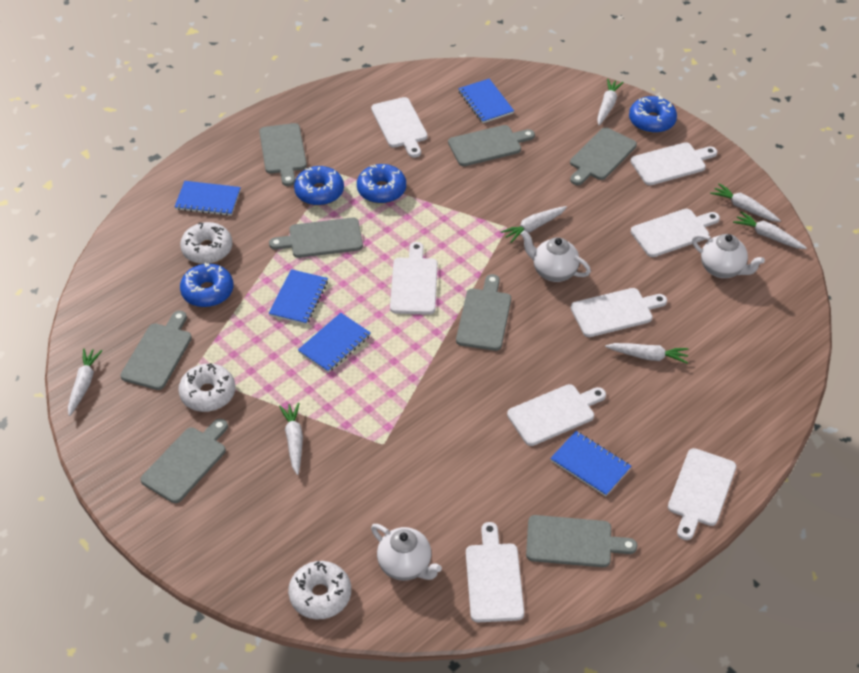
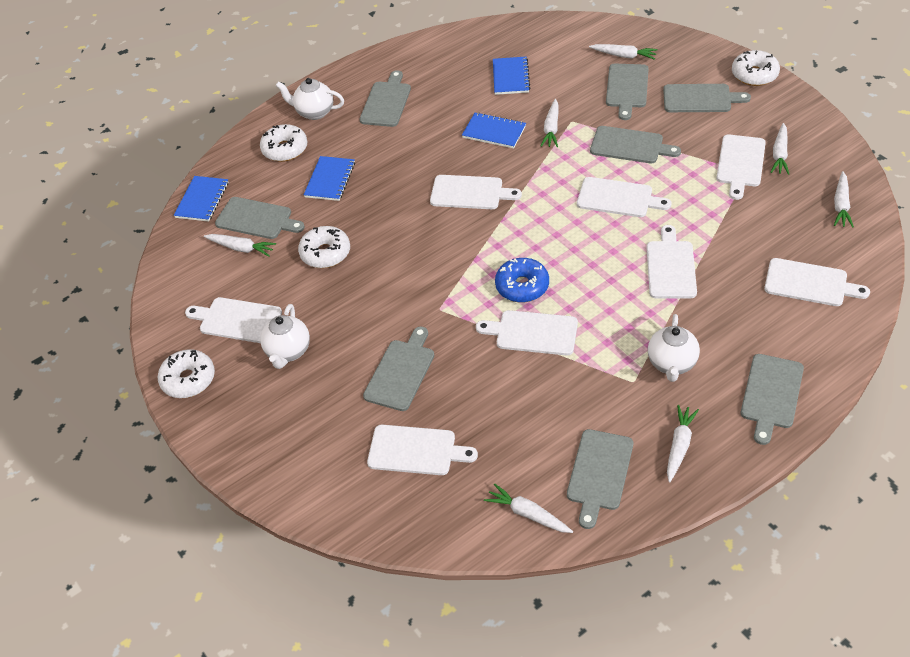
blue donut: [180,263,233,307] [294,166,344,206] [357,164,406,204] [629,96,677,133] = 4 -> [495,258,549,302] = 1
blue notebook: [174,181,241,216] [268,269,328,325] [298,313,371,373] [458,79,514,123] [550,431,631,496] = 5 -> [174,176,228,222] [304,156,355,201] [462,112,526,148] [493,57,530,95] = 4
white donut: [178,363,235,412] [180,222,232,264] [288,561,351,619] = 3 -> [158,349,215,398] [260,124,308,162] [298,226,350,268] [732,50,780,86] = 4

